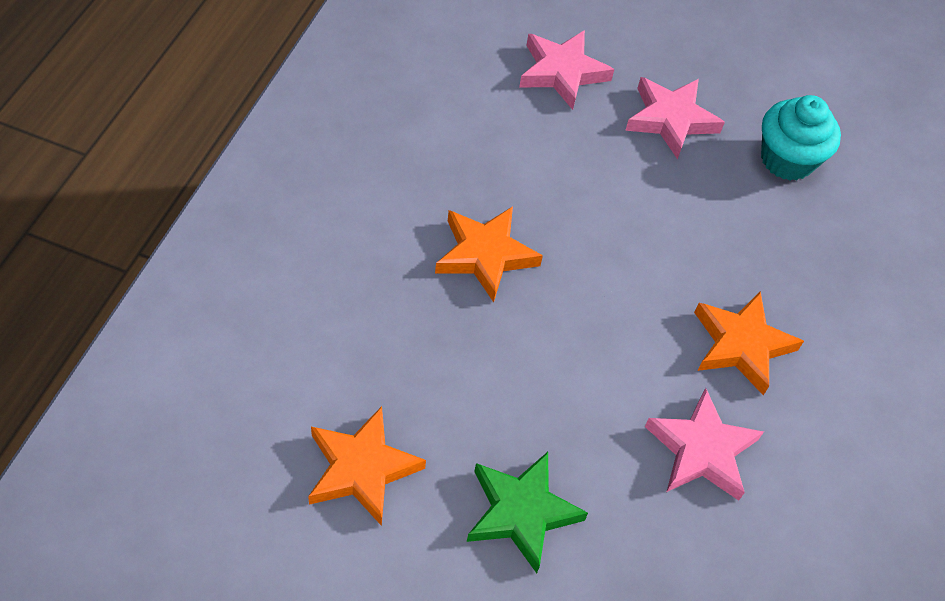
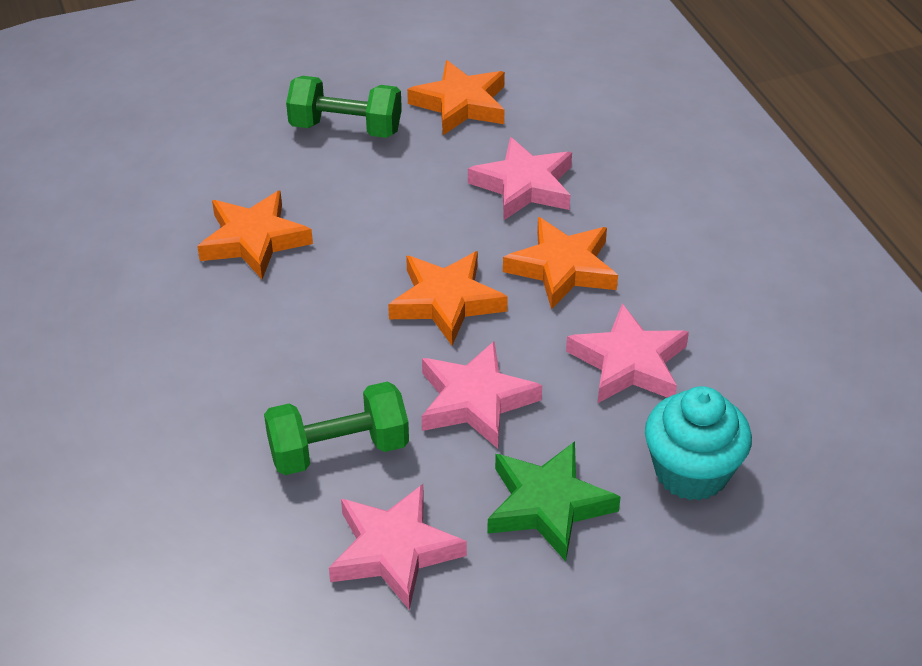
green dumbbell: none = 0 -> [264,381,409,475] [286,76,402,138] = 2
orange star: [308,406,426,526] [435,206,543,302] [694,291,804,395] = 3 -> [197,191,313,279] [388,251,508,345] [407,60,505,135] [503,217,618,310] = 4
pink star: [519,30,614,110] [625,77,725,159] [645,388,764,501] = 3 -> [329,484,467,610] [422,341,542,448] [468,137,572,220] [566,303,689,403] = 4

